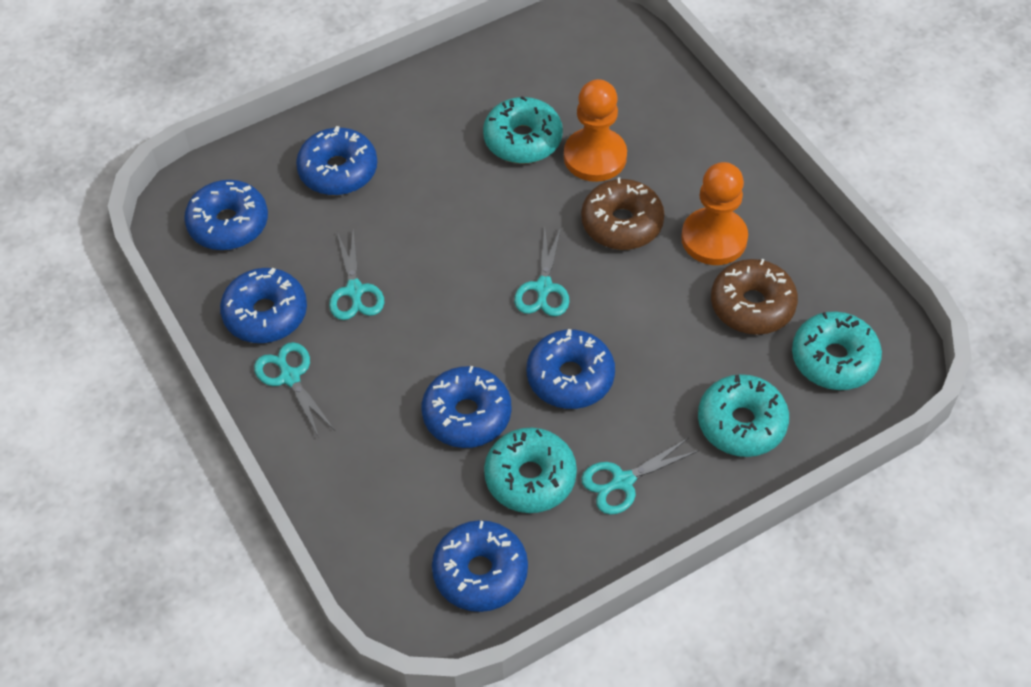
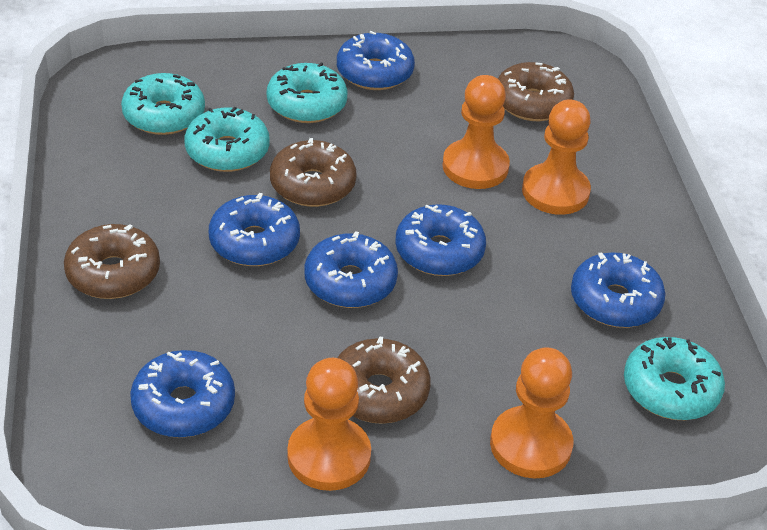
brown donut: [581,178,665,250] [711,259,798,335] = 2 -> [64,224,160,299] [270,138,357,207] [337,336,431,424] [498,62,574,121] = 4
orange pawn: [564,79,627,182] [681,162,748,265] = 2 -> [287,358,371,491] [442,75,510,189] [490,347,573,478] [522,99,591,215] = 4
turquoise scissors: [254,342,334,437] [329,230,384,320] [514,227,569,317] [581,438,698,515] = 4 -> none = 0

